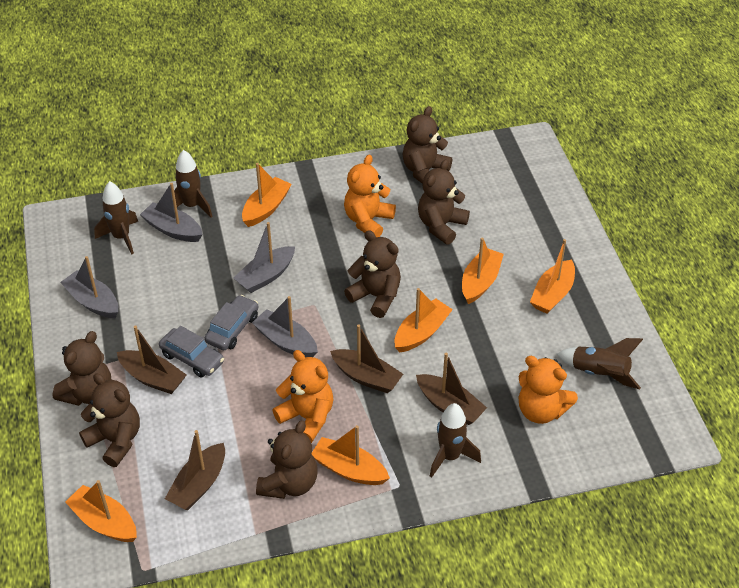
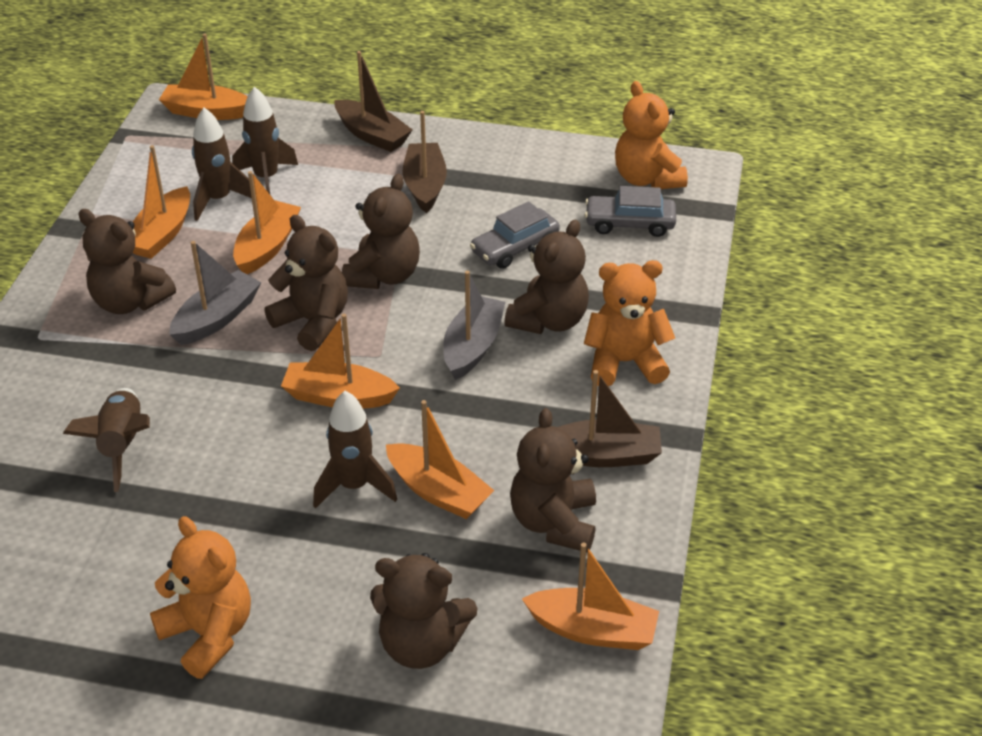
brown boat: [117,325,187,394] [165,430,225,510] [330,324,403,393] [416,353,487,425] = 4 -> [334,51,413,152] [403,111,447,213] [557,370,662,467] = 3
grey boat: [60,256,118,318] [140,183,203,242] [234,222,295,293] [252,296,318,357] = 4 -> [169,241,261,345] [443,271,505,380] = 2

